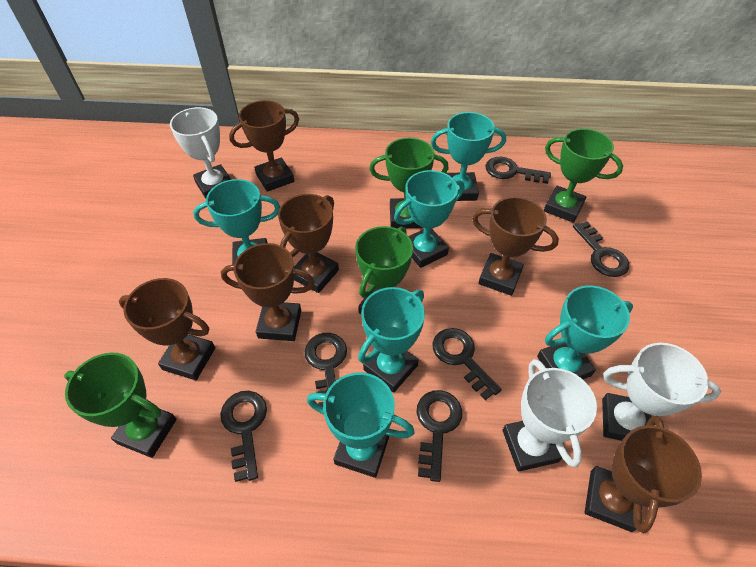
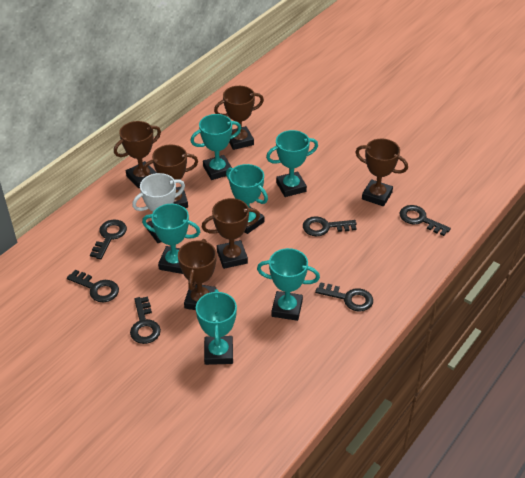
green trophy: [64,353,177,458] [355,226,413,314] [369,138,449,229] [544,129,623,223] = 4 -> none = 0
white trophy: [170,107,232,199] [503,359,597,471] [602,343,721,441] = 3 -> [132,173,185,243] = 1

